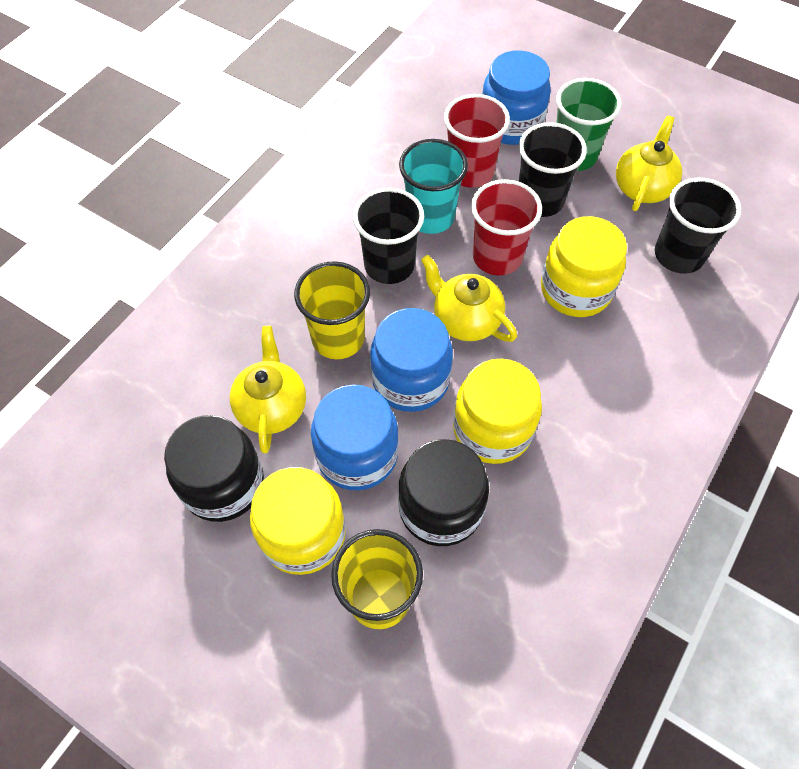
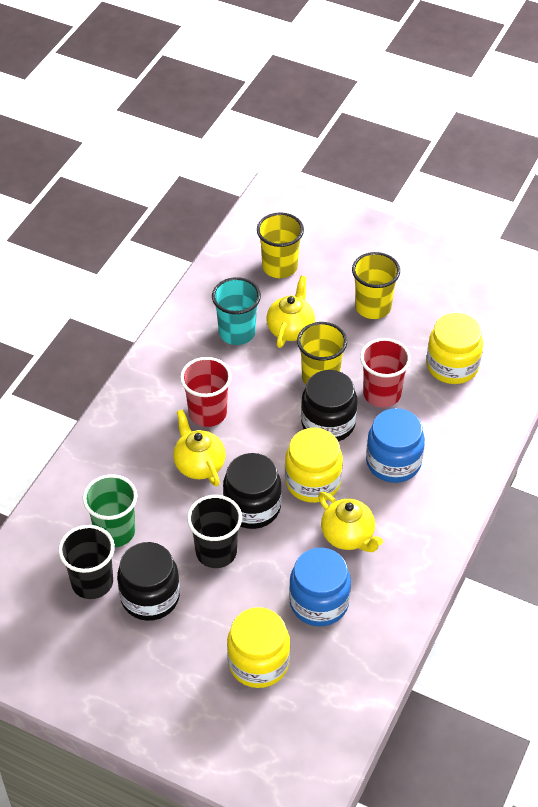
black cup: [353,188,424,284] [518,122,587,217] [655,177,741,274] = 3 -> [58,525,115,599] [187,495,242,568] = 2
black jar: [164,415,264,522] [398,439,489,546] = 2 -> [117,542,180,621] [223,453,282,529] [301,370,357,442] = 3
blue jar: [311,384,399,490] [370,308,453,412] [482,50,551,145] = 3 -> [289,548,351,626] [366,408,425,483] = 2
yellow cup: [294,261,370,359] [331,529,423,629] = 2 -> [257,212,304,278] [297,322,347,384] [352,252,400,319] = 3

